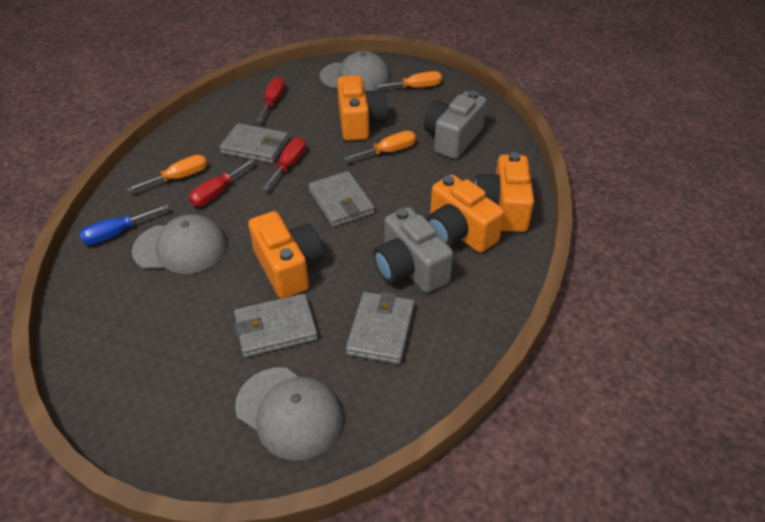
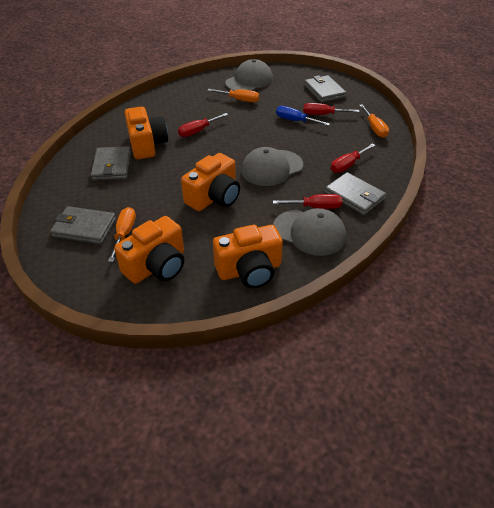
grey camera: [373,207,453,293] [424,91,487,159] = 2 -> none = 0
red screwdriver: [189,158,255,206] [256,77,285,122] [262,137,306,190] = 3 -> [178,113,228,137] [273,194,343,209] [303,103,359,115] [331,143,376,173] = 4

